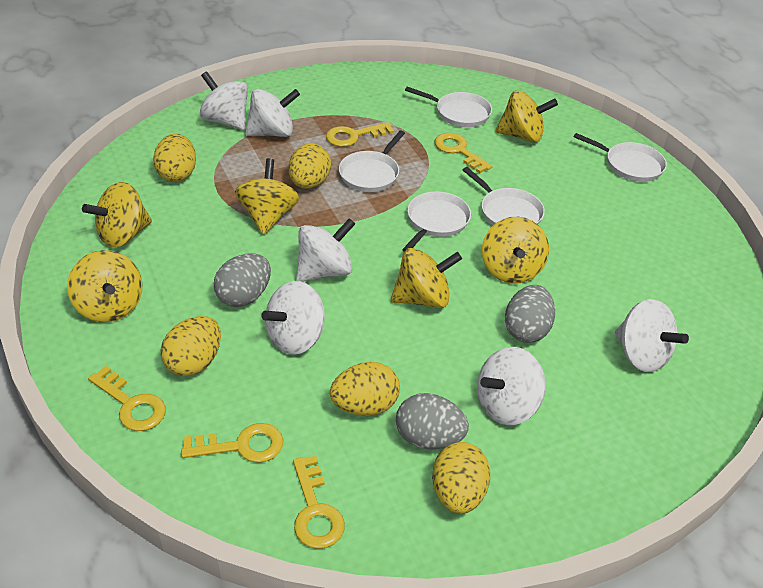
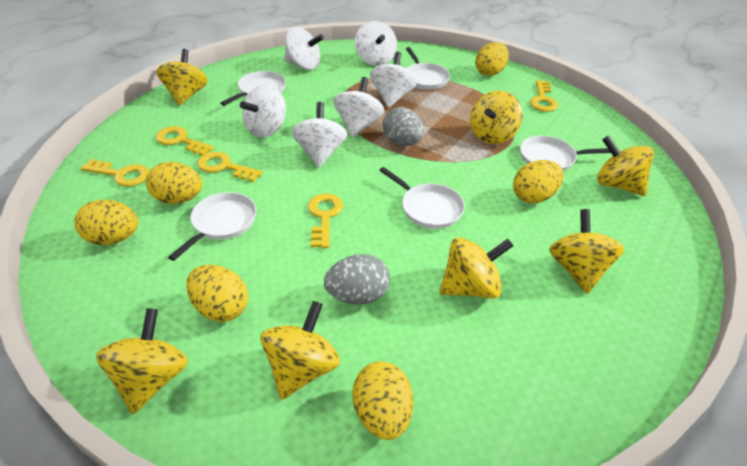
grey egg: [214,253,271,307] [396,393,469,449] [505,285,555,343] = 3 -> [324,254,390,305] [383,107,424,146] = 2
yellow egg: [153,134,196,182] [161,316,221,376] [289,143,331,189] [330,362,400,416] [432,442,490,514] = 5 -> [74,200,138,245] [146,162,203,204] [186,265,248,322] [352,361,414,440] [475,42,509,76] [513,160,564,203] = 6
yellow spinning top: [67,250,143,322] [82,182,152,248] [235,158,299,235] [391,248,462,308] [482,217,549,284] [495,90,558,143] = 6 -> [96,308,188,414] [156,49,208,106] [261,301,340,400] [440,237,513,299] [470,91,523,144] [549,209,625,294] [597,136,654,196] = 7

